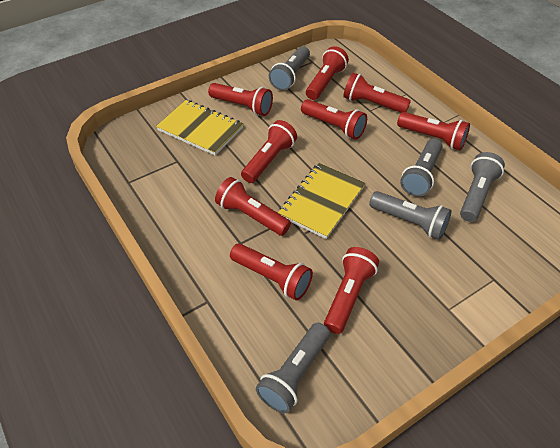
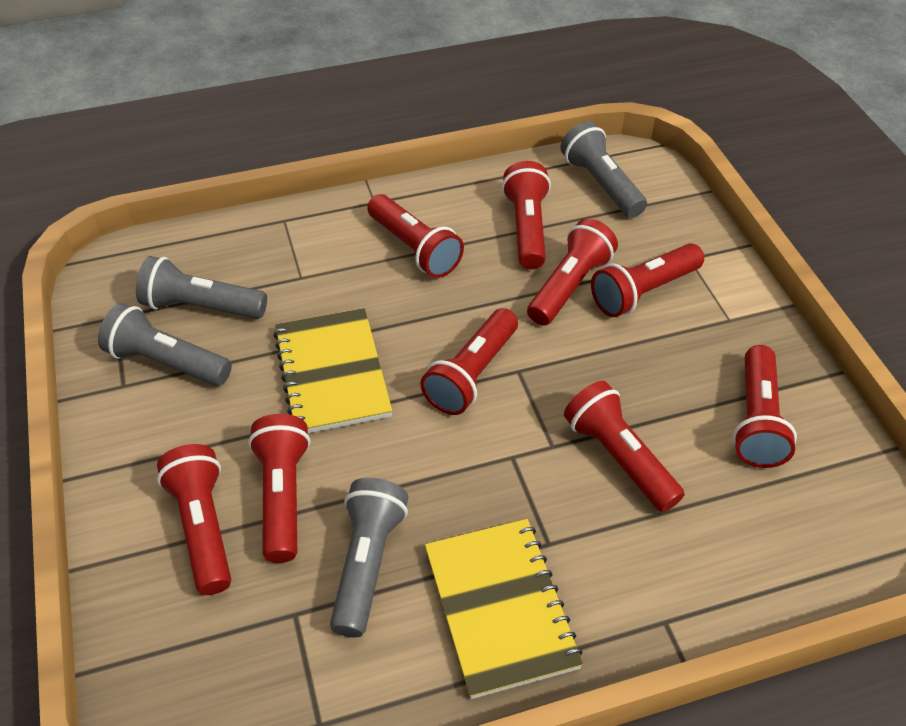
grey flashlight: [256,323,330,413] [269,46,310,91] [369,191,452,240] [400,139,443,197] [460,152,505,222] = 5 -> [98,303,232,386] [136,256,267,319] [330,478,408,637] [560,121,647,218] = 4

